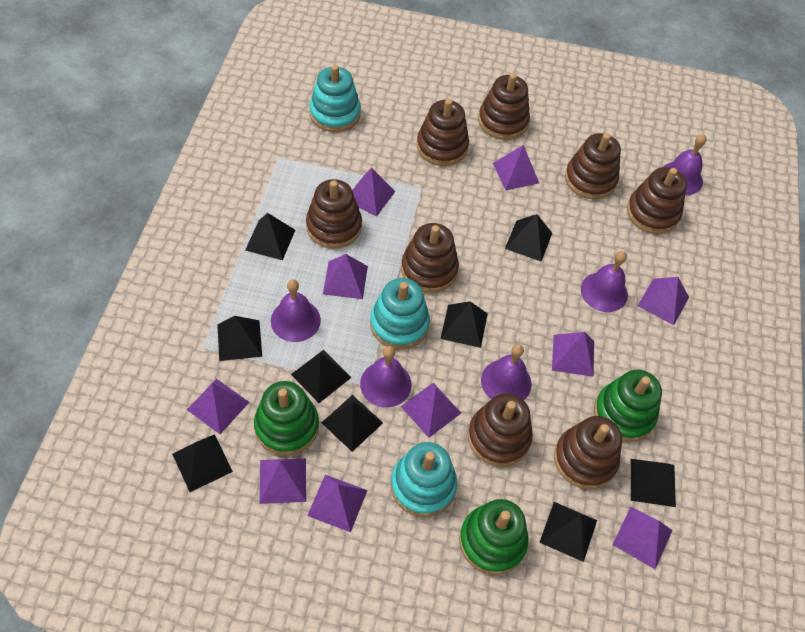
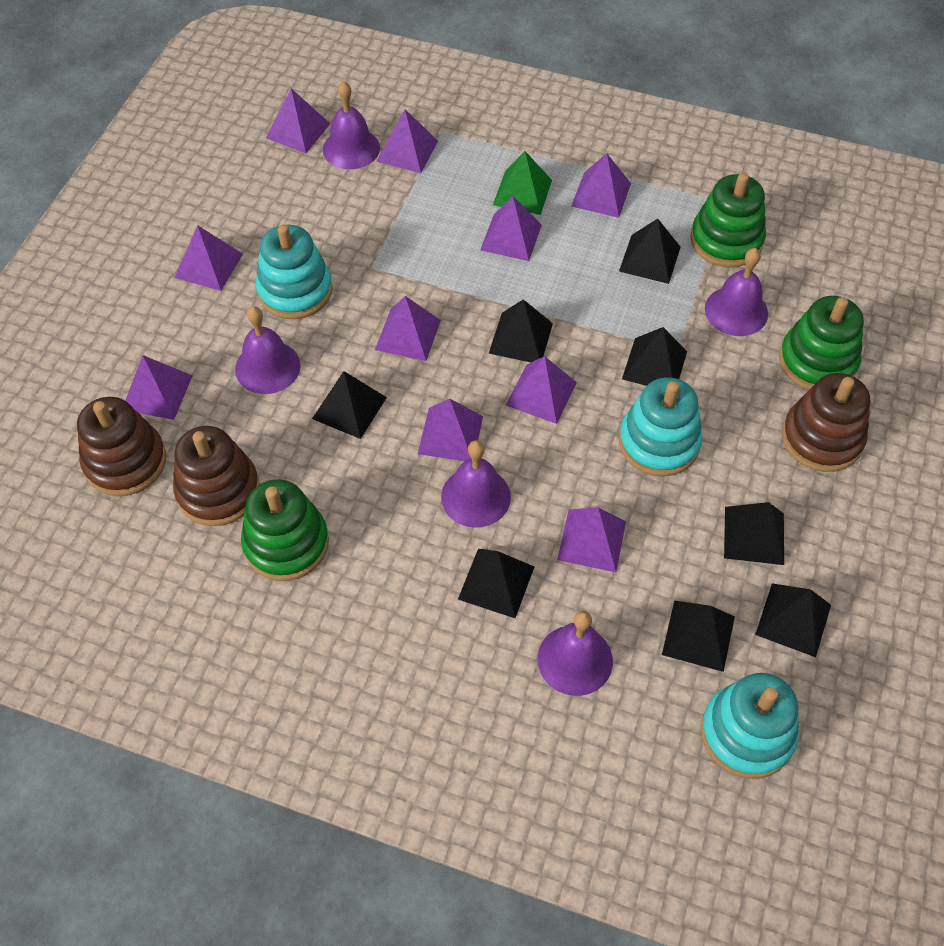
black pyramid: [172,434,233,492] [217,316,262,361] [245,213,295,260] [291,350,351,403] [321,395,383,452] [440,301,488,348] [505,214,552,262] [539,502,597,562] [631,459,676,507] = 9 -> [312,371,387,439] [458,549,534,618] [489,299,553,362] [619,219,681,284] [622,327,687,386] [662,600,735,672] [724,502,784,565] [755,583,831,657] = 8
brown stacking toy: [306,179,362,249] [401,223,459,293] [417,99,469,166] [468,393,533,467] [478,73,530,140] [554,416,622,489] [565,133,621,200] [627,167,687,234] = 8 -> [77,397,166,496] [173,426,259,526] [782,373,870,472] = 3
green pyramid: none = 0 -> [493,151,552,215] = 1

